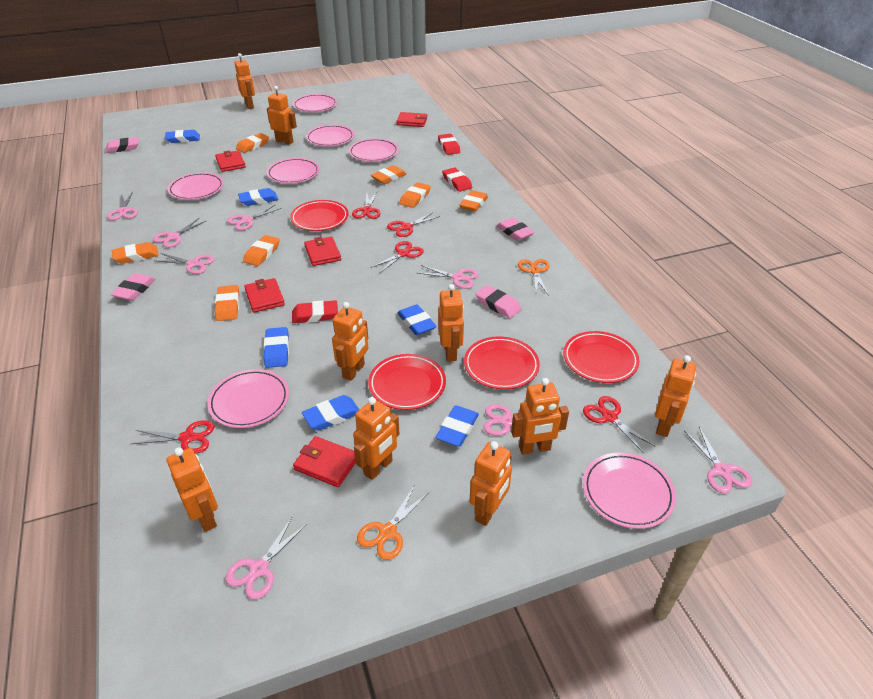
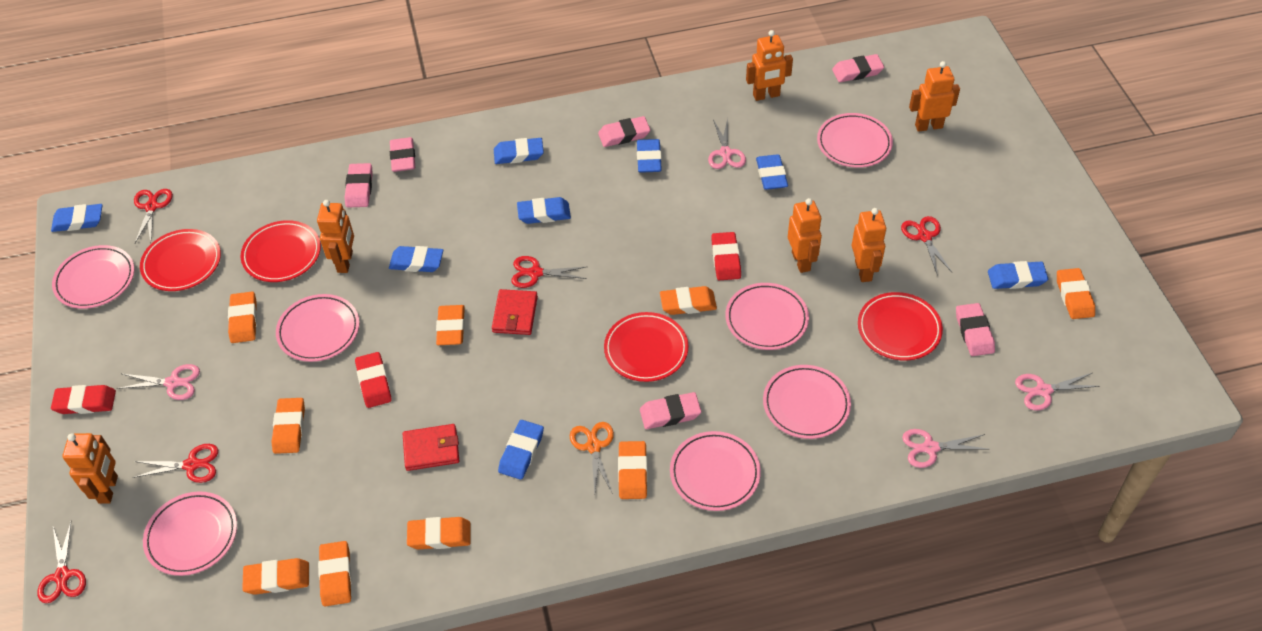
blue eraser: [165,130,200,143] [238,188,279,206] [264,327,289,368] [302,395,359,431] [397,304,437,335] [435,405,479,447] = 6 -> [51,204,102,232] [389,246,443,272] [494,138,544,164] [498,420,544,480] [517,197,571,224] [637,139,662,173] [756,154,788,190] [988,261,1048,289] = 8
orange eraser: [112,242,159,264] [215,285,239,321] [236,133,269,153] [243,235,280,266] [371,165,407,184] [399,182,431,208] [459,190,488,212] = 7 -> [228,291,257,343] [242,558,309,595] [272,398,305,454] [318,541,352,606] [407,517,470,550] [436,305,465,345] [618,441,647,499] [660,286,717,315] [1057,268,1095,319] = 9
orange robot: [167,448,218,532] [234,53,255,109] [267,86,297,145] [332,302,368,381] [353,397,399,480] [438,284,464,362] [469,441,512,526] [511,378,569,455] [655,355,696,437] = 9 -> [62,433,118,504] [317,200,354,273] [746,30,793,101] [788,198,822,273] [852,208,886,282] [909,61,960,132] = 6
orange scissors: [357,486,429,560] [518,259,550,296] = 2 -> [570,422,614,494] = 1
pink eraser: [106,137,139,153] [111,273,155,301] [475,285,522,318] [496,218,535,241] = 4 -> [345,163,373,208] [390,137,415,172] [598,116,650,147] [640,392,701,429] [832,54,884,82] [956,303,995,356] = 6
pink scissors: [107,192,138,220] [153,218,206,248] [156,253,214,274] [225,517,307,599] [227,205,281,231] [418,265,479,289] [484,404,561,436] [684,427,752,494] = 8 -> [117,364,200,400] [708,118,746,169] [902,429,987,468] [1015,373,1100,411] = 4
red wallet: [215,150,246,172] [244,278,285,313] [293,436,356,487] [304,236,341,266] [397,112,427,127] = 5 -> [403,424,459,471] [492,289,538,335] = 2

